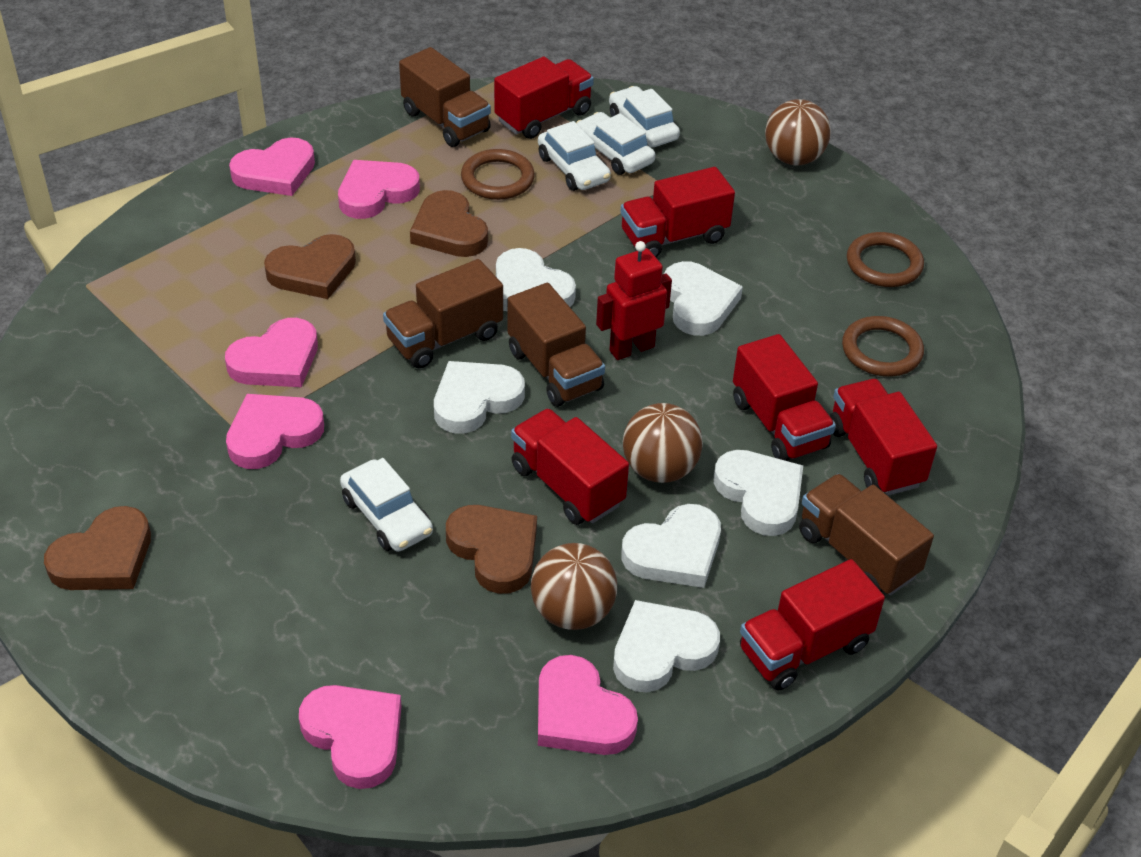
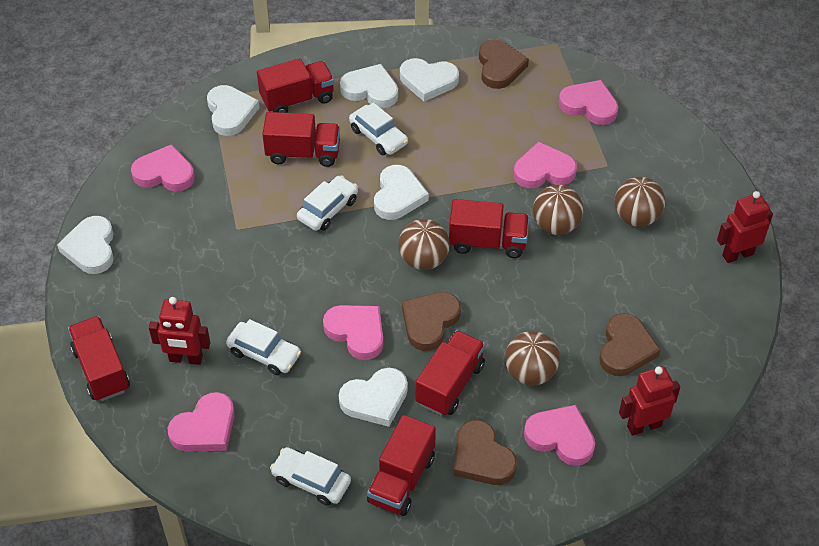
brown ball: [531,543,617,630] [623,403,703,483] [765,99,831,165] = 3 -> [398,219,450,270] [505,331,560,386] [533,185,584,235] [615,177,665,227] = 4
brown ring: [461,149,535,200] [842,316,924,377] [847,232,924,287] = 3 -> none = 0
brown truck: [383,259,503,369] [399,47,491,147] [507,283,605,407] [799,474,934,595] = 4 -> none = 0
red robot: [596,241,672,360] = 1 -> [149,297,210,365] [619,366,680,436] [717,191,773,263] = 3

